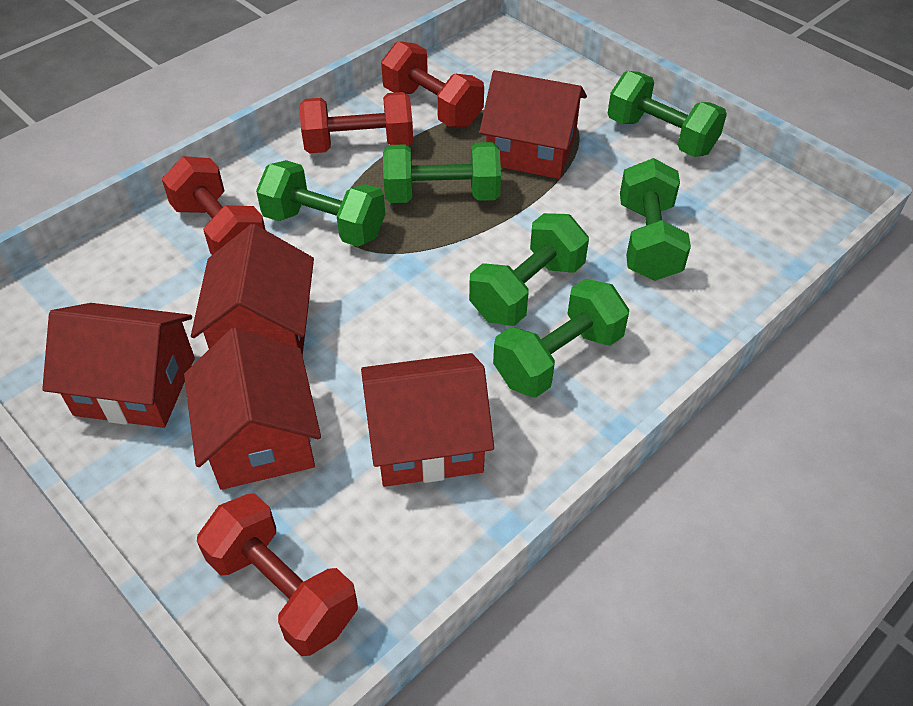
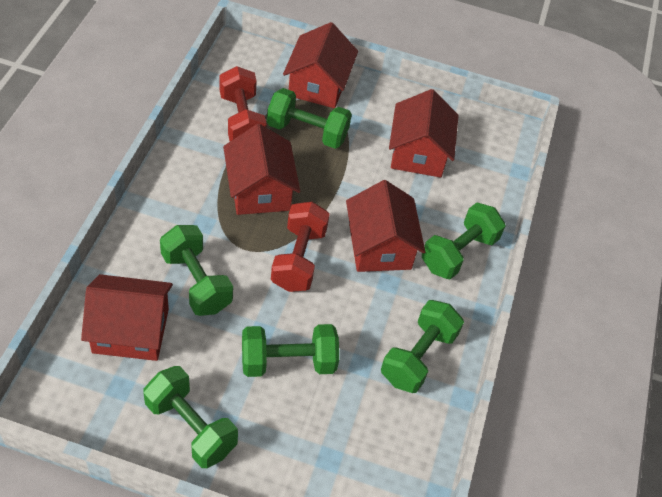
red dumbbell: [162,156,266,255] [197,493,358,656] [299,92,413,154] [381,41,484,127] = 4 -> [219,66,266,141] [271,202,330,292] = 2

